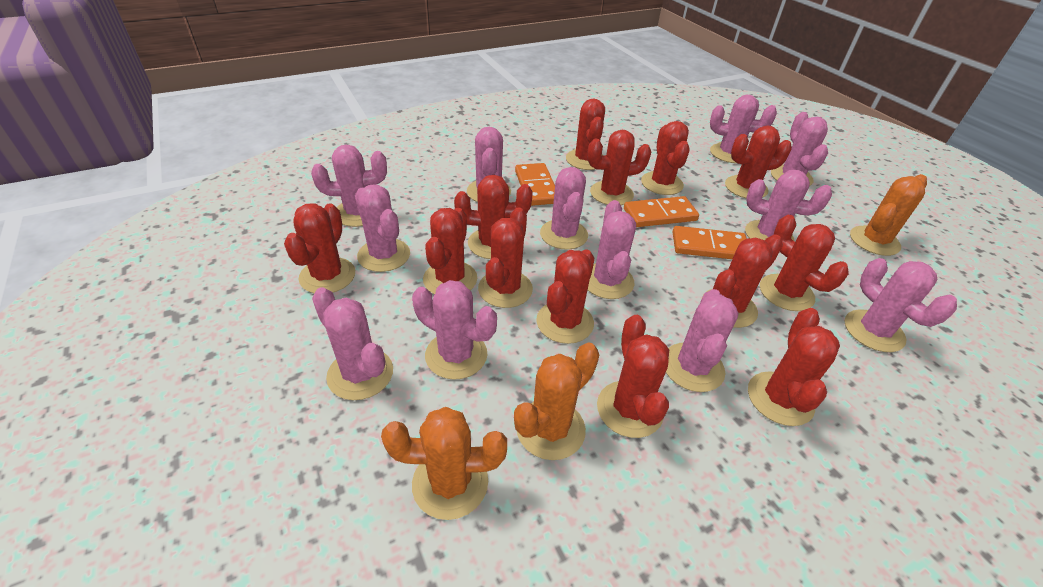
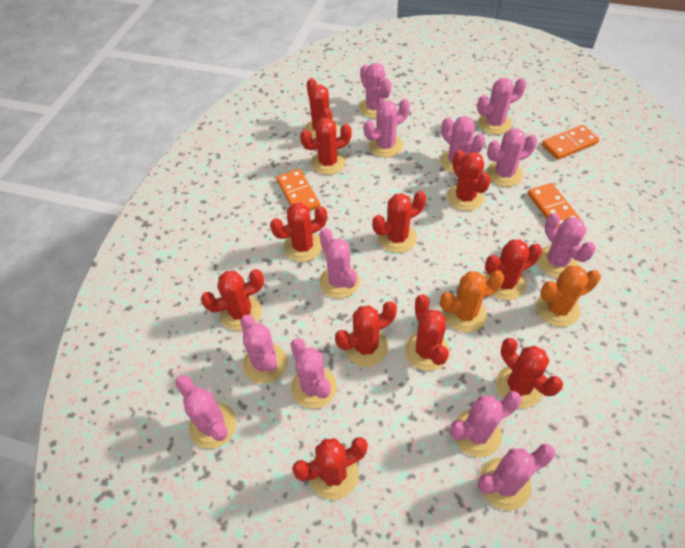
orange cactus: [381,407,507,520] [514,342,599,460] [850,174,927,256] = 3 -> [440,270,504,332] [536,266,600,327] = 2
red cactus: [284,203,355,294] [423,208,477,295] [454,175,532,259] [478,207,533,308] [536,249,594,344] [566,98,605,170] [587,130,651,205] [597,315,669,438] [641,121,690,195] [707,234,783,328] [725,126,792,198] [748,308,840,426] [760,215,849,311] = 13 -> [201,269,264,331] [270,203,327,262] [292,437,368,500] [300,118,352,175] [305,78,338,139] [335,301,397,367] [372,191,426,253] [405,294,450,371] [447,150,491,211] [484,239,542,300] [496,338,563,408] = 11

